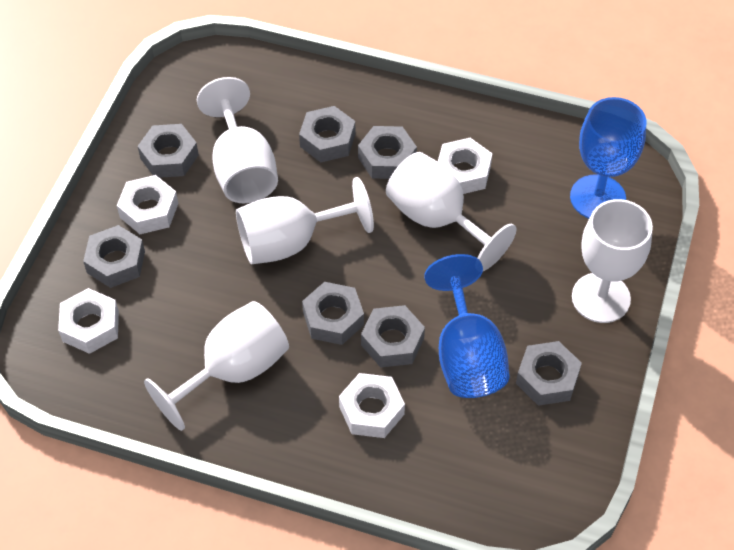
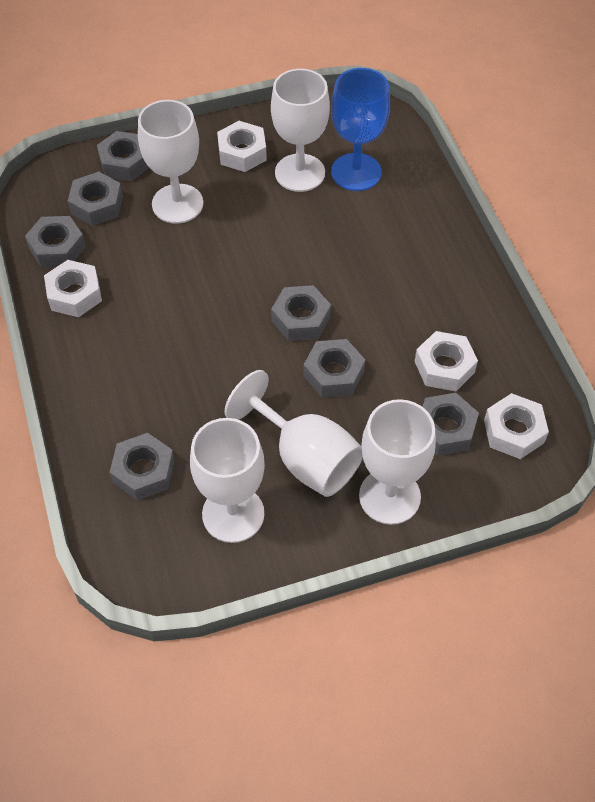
blue goblet: [424,254,510,398] [570,97,647,218] = 2 -> [331,68,390,191] = 1

